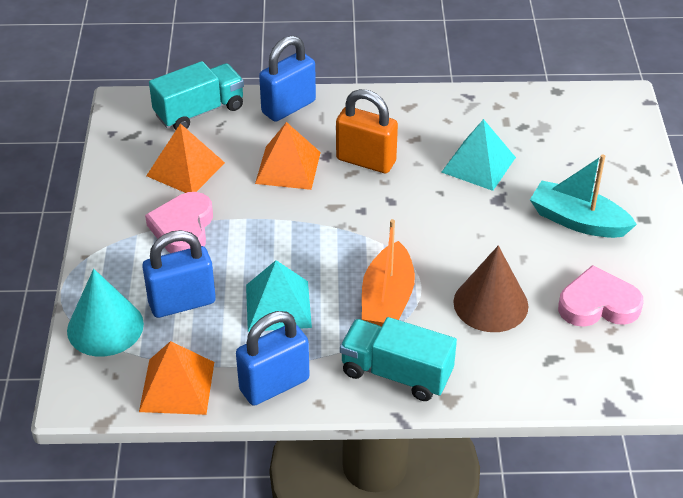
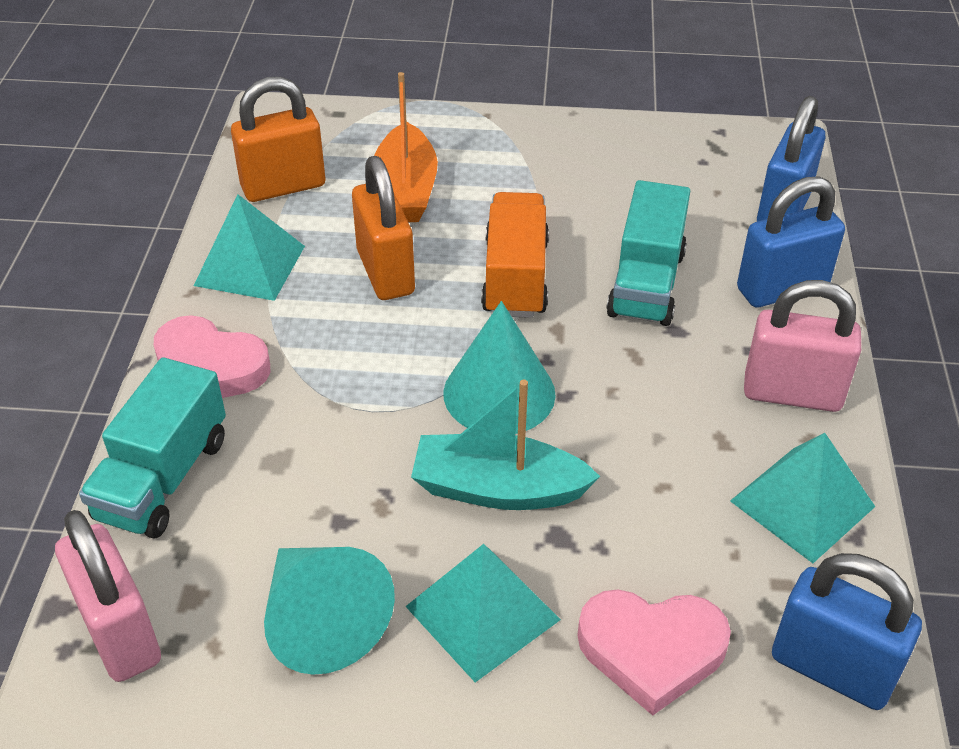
brown cone: [453,245,528,332] = 1 -> none = 0
orange padlock: [336,89,398,173] = 1 -> [231,77,325,202] [352,156,415,300] = 2
orange pyramid: [139,341,214,415] [146,123,225,193] [255,122,321,190] = 3 -> none = 0
orange truck: none = 0 -> [481,192,549,318] = 1
pink padlock: none = 0 -> [55,510,161,682] [744,280,861,412] = 2
turquoise cone: [67,269,144,357] = 1 -> [264,547,395,675] [443,301,556,434] = 2
turquoise pyramid: [246,260,312,332] [442,119,516,191] = 2 -> [194,194,305,301] [405,544,561,682] [730,433,875,563] = 3

